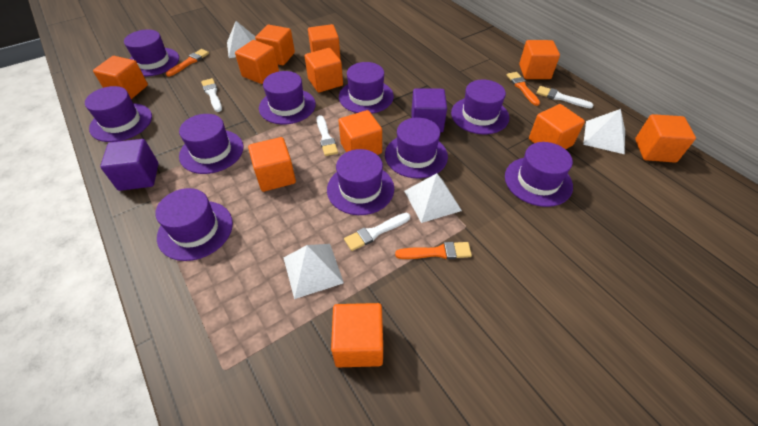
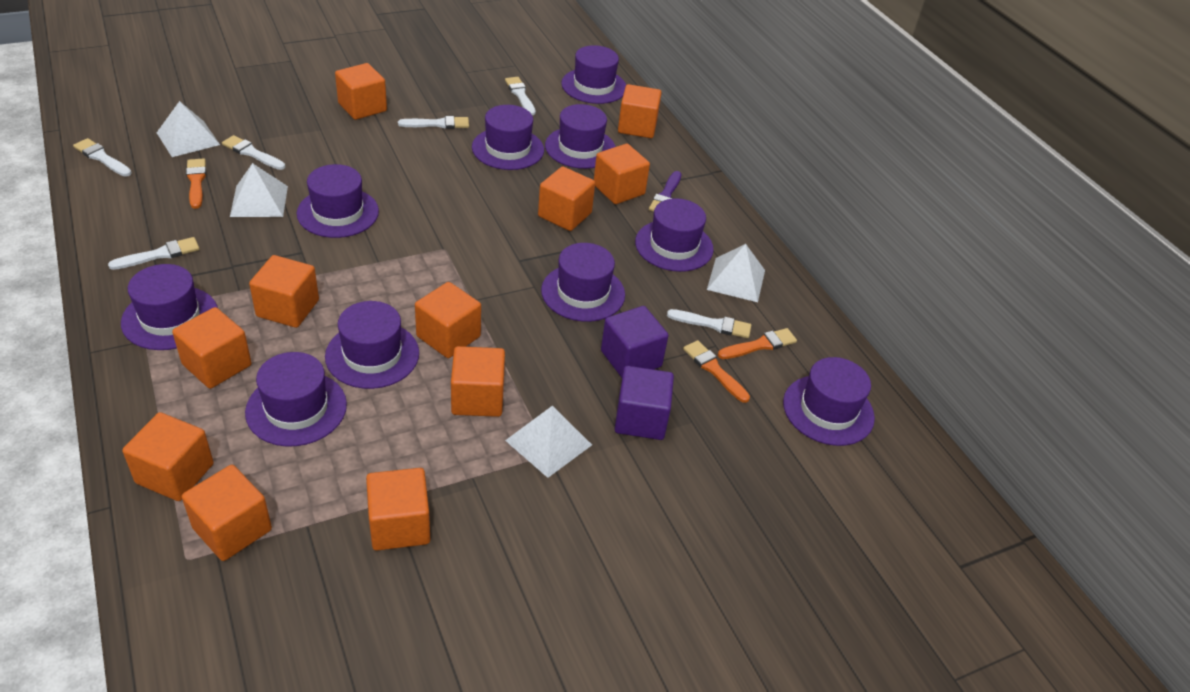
purple brush: none = 0 -> [649,171,681,212] = 1
white brush: [201,78,222,112] [316,115,338,156] [344,213,410,251] [536,86,593,108] = 4 -> [73,138,132,177] [108,237,200,270] [222,135,285,170] [398,116,469,129] [505,77,536,115] [667,309,751,338] = 6

